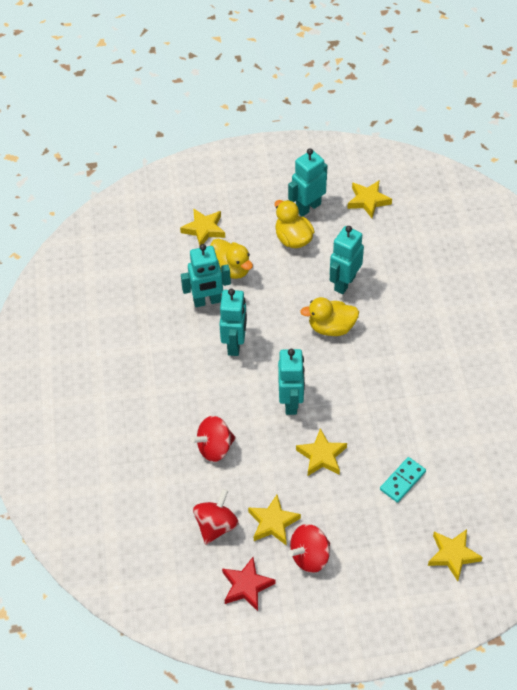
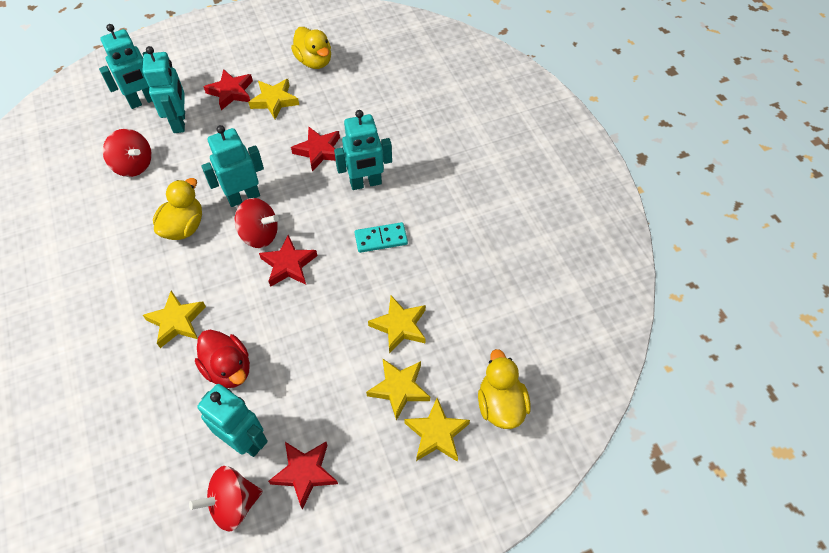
red duck: none = 0 -> [195,330,250,388] = 1
red star: [222,557,275,611] = 1 -> [204,69,253,110] [259,235,317,287] [268,442,338,509] [291,127,340,172] = 4

